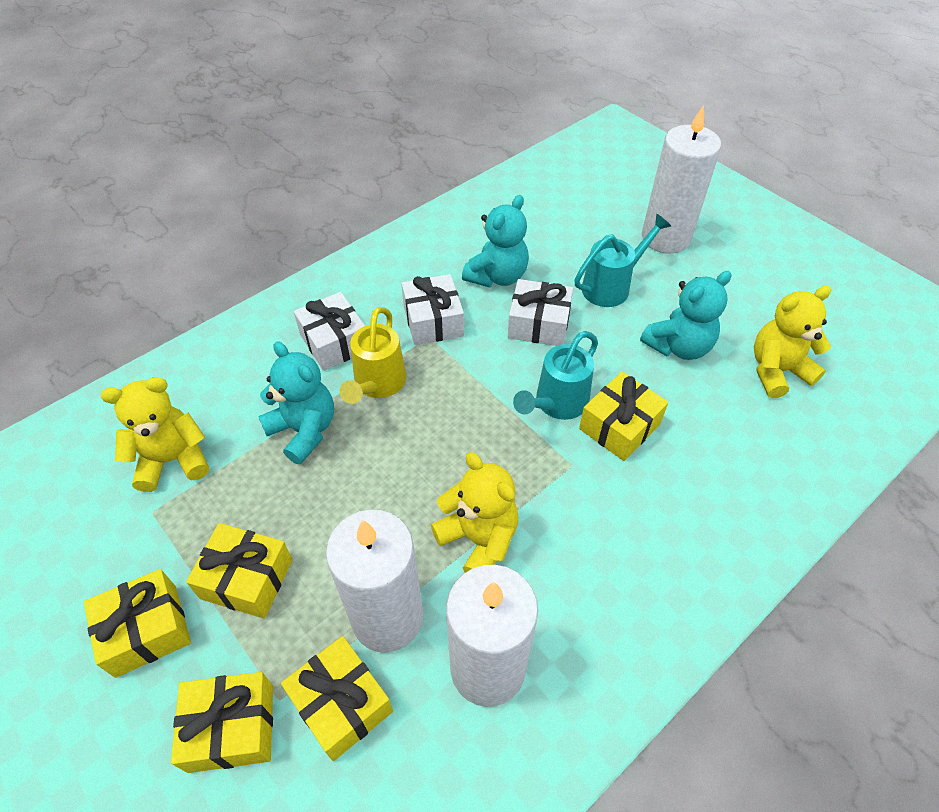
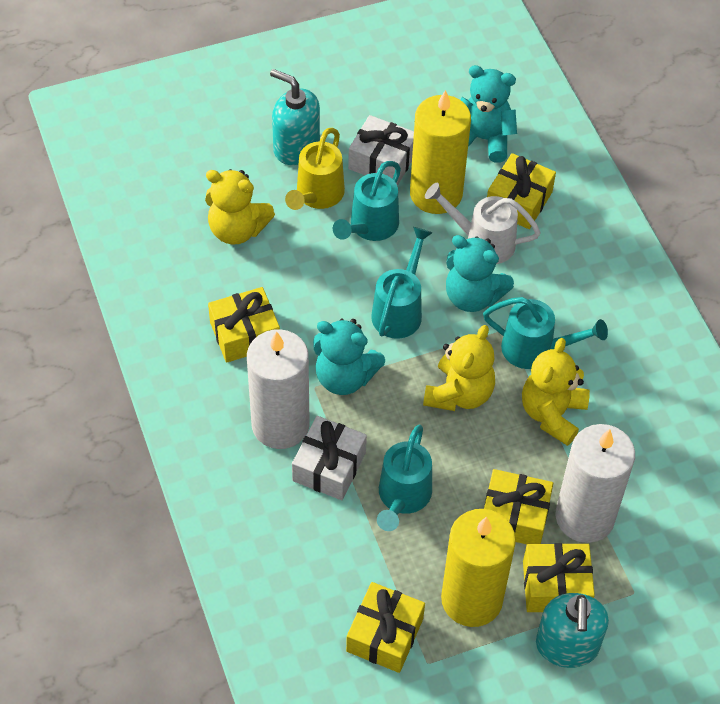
turquoise soap dispenser: none = 0 -> [270,69,320,165] [536,593,609,668] = 2
turquoise watering can: [513,331,598,420] [574,214,671,307] = 2 -> [333,161,401,241] [371,227,432,339] [377,425,432,531] [483,297,608,369] = 4
white candle: [326,510,423,653] [446,565,538,707] [642,105,721,254] = 3 -> [247,329,310,449] [555,424,635,543] = 2
white gift: [294,292,365,371] [401,274,464,345] [508,279,573,346] = 3 -> [292,416,367,500] [348,115,414,186] = 2
white watering can: none = 0 -> [425,183,541,264] = 1
yellow candle: none = 0 -> [410,90,471,214] [441,509,516,627] = 2

